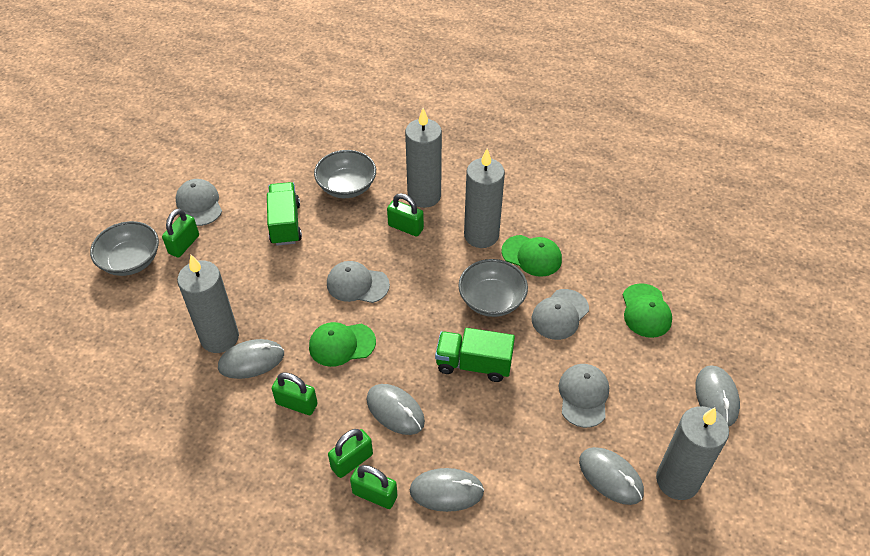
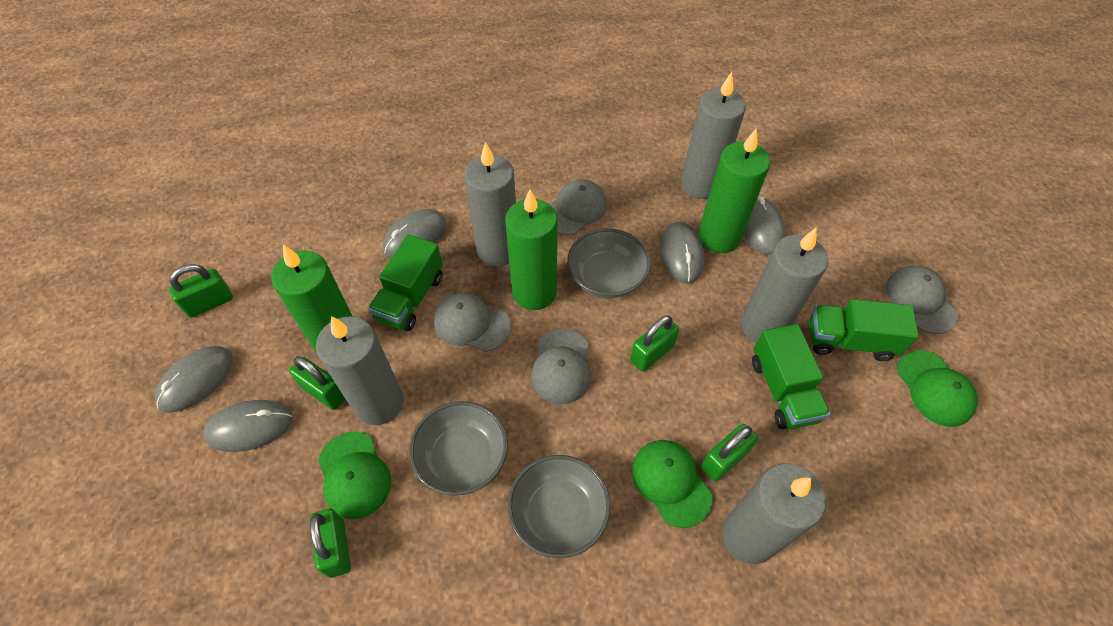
green candle: none = 0 -> [271,245,353,353] [505,190,557,310] [698,129,770,253] = 3
green truck: [267,182,302,246] [435,328,515,382] = 2 -> [368,234,443,331] [752,324,830,429] [809,299,919,361] = 3
grey candle: [177,255,239,353] [405,108,442,208] [464,149,505,248] [656,406,729,500] = 4 -> [316,316,403,425] [464,142,516,267] [681,72,746,199] [722,464,826,564] [741,228,828,343] = 5

